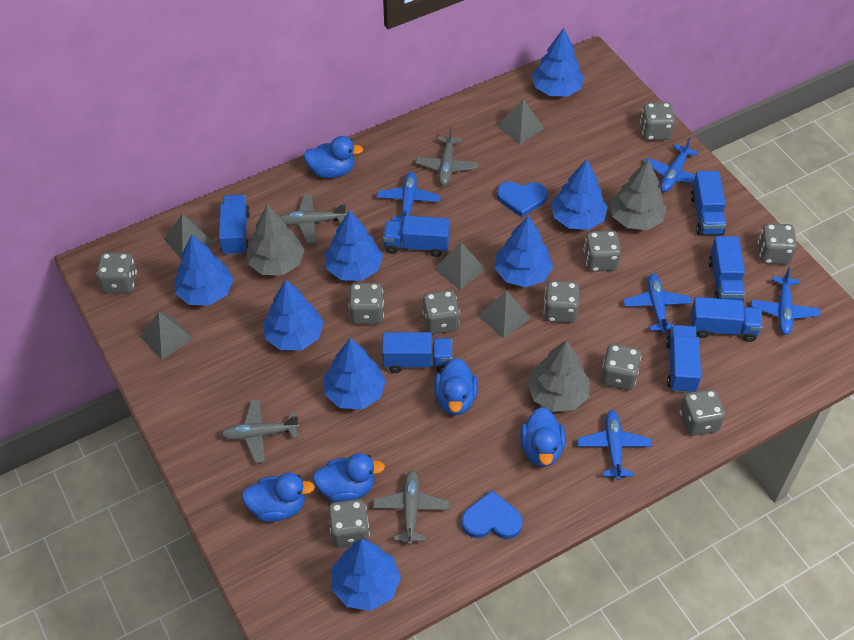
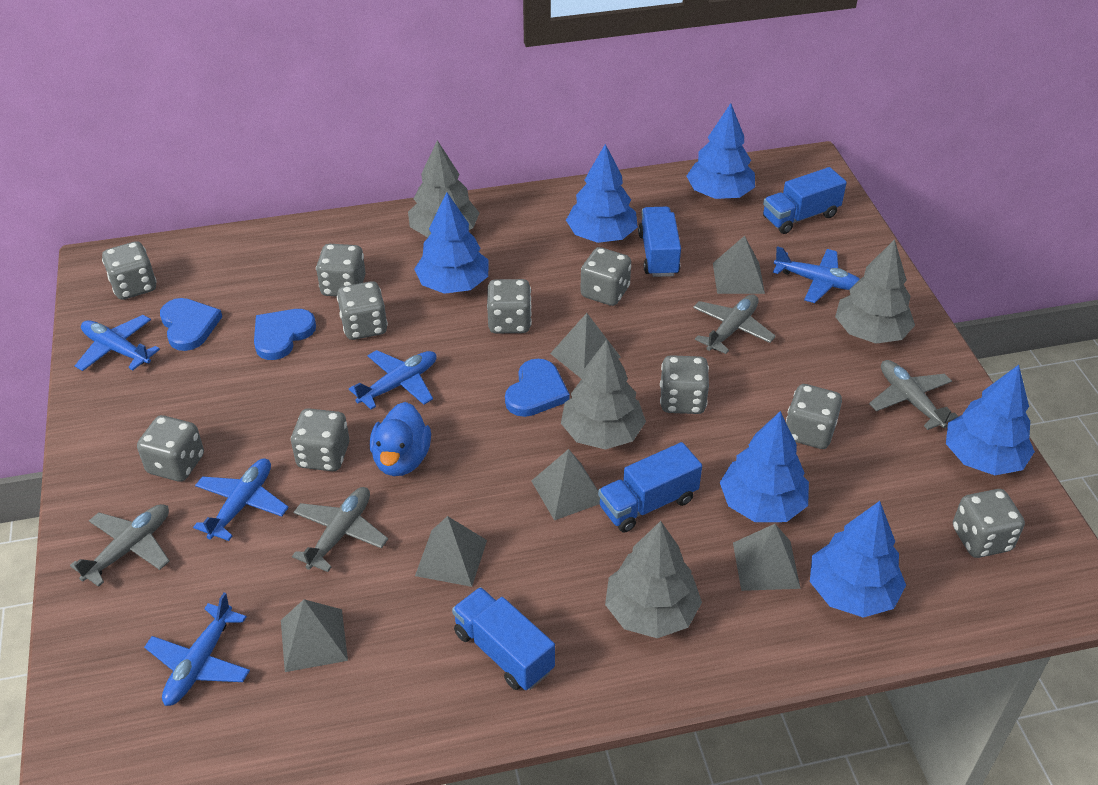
blue duck: [242,473,315,522] [303,136,363,178] [313,453,385,502] [434,358,478,415] [520,407,565,467] = 5 -> [370,402,431,476] = 1
blue heart: [461,490,523,539] [497,181,548,218] = 2 -> [160,298,222,351] [254,309,316,360] [505,359,570,417] = 3
blue tree: [175,235,233,306] [263,280,324,350] [323,338,386,409] [325,210,383,281] [331,539,401,611] [494,215,553,287] [532,28,584,97] [551,159,608,230] = 8 -> [414,192,489,294] [566,144,638,243] [686,103,755,199] [720,411,809,522] [810,501,906,618] [946,365,1035,475] = 6
blue truck: [219,195,250,255] [382,332,452,373] [383,216,450,257] [666,325,701,393] [690,171,726,235] [691,297,763,342] [708,236,745,301] = 7 -> [452,587,555,690] [598,442,702,532] [638,207,681,277] [763,167,847,234] = 4
grey pyramid: [140,312,193,360] [164,214,214,260] [434,243,486,290] [477,290,531,339] [497,99,545,144] = 5 -> [281,599,348,672] [415,516,487,587] [531,449,600,520] [550,313,621,379] [713,236,765,294] [733,524,801,591] = 6
grey tree: [246,205,305,275] [527,340,590,412] [610,159,667,230] = 3 -> [408,140,479,237] [561,340,646,450] [605,521,702,638] [835,239,915,344] = 4

